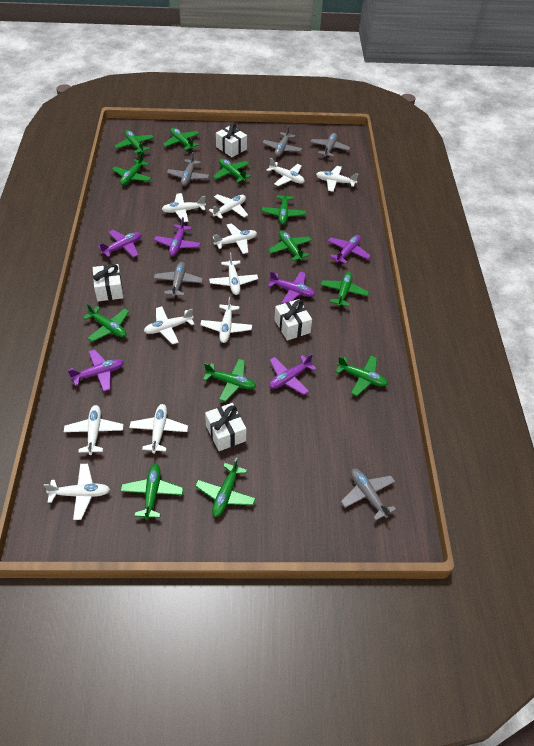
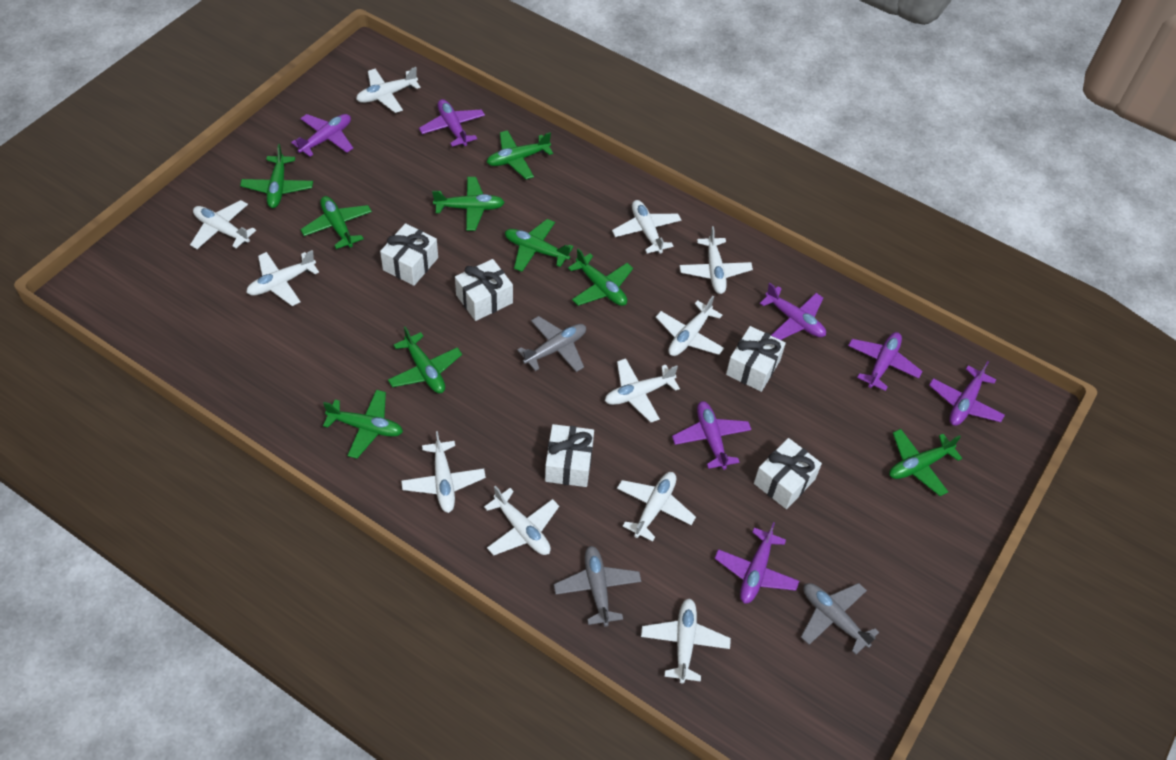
green plane: [83,303,129,342] [112,153,152,185] [114,130,154,154] [120,464,183,520] [163,128,199,151] [195,458,256,517] [203,359,256,402] [213,158,251,182] [262,188,306,225] [268,230,312,261] [320,272,369,307] [336,356,388,396] = 12 -> [240,144,313,208] [300,196,372,249] [323,390,403,459] [388,326,462,393] [432,177,505,231] [487,130,553,179] [505,219,573,272] [568,248,633,306] [889,429,962,496] = 9
grey plane: [154,262,203,297] [167,152,209,186] [262,126,302,157] [311,133,350,158] [341,468,396,521] = 5 -> [517,316,586,372] [554,546,641,627] [801,583,879,655] = 3
purple plane: [68,350,124,392] [98,230,142,258] [154,217,201,256] [268,271,315,304] [269,354,316,395] [328,235,371,264] = 6 -> [291,114,353,157] [419,99,485,147] [672,401,751,470] [714,522,799,604] [760,283,826,340] [848,332,923,391] [929,361,1005,426] = 7
white gift: [93,264,123,301] [205,403,246,451] [216,123,247,157] [274,299,312,341] = 4 -> [380,223,438,286] [455,259,513,321] [545,424,594,487] [726,326,786,392] [754,438,822,509] = 5

